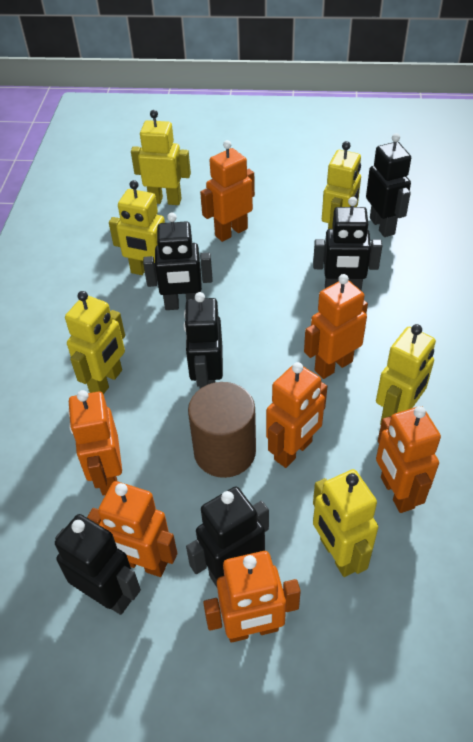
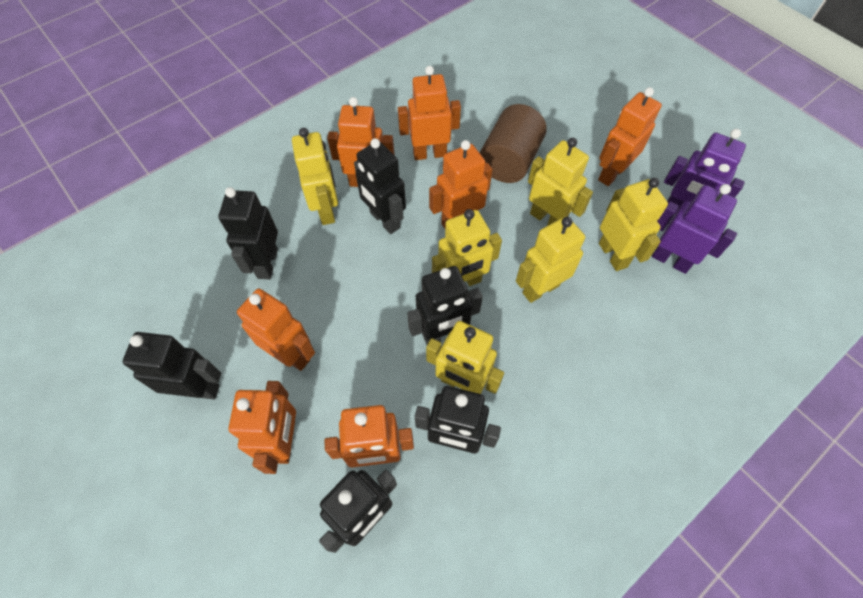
purple robot: none = 0 -> [652,184,737,274] [664,129,746,214] = 2

